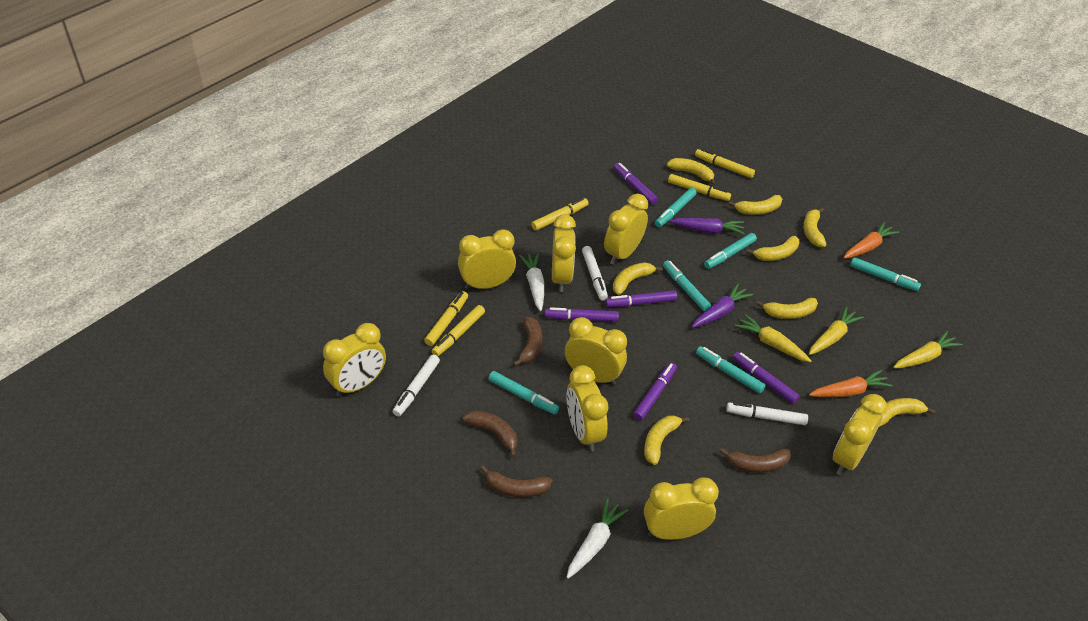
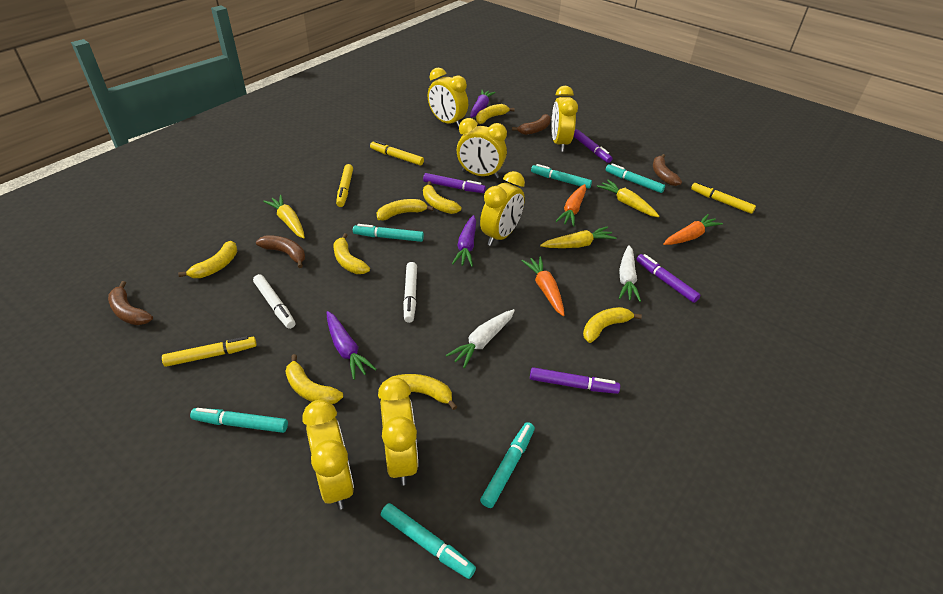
orange carrot: [809,370,893,397] [843,222,899,259] = 2 -> [522,256,565,316] [556,184,586,227] [663,214,723,245] = 3
purple carrot: [669,218,745,234] [692,284,753,328] = 2 -> [327,311,377,380] [452,215,476,267] [470,90,496,118] = 3
purple marker: [544,307,619,322] [605,290,677,307] [613,163,658,204] [633,362,677,421] [733,352,799,404] = 5 -> [423,173,486,193] [530,367,620,394] [574,129,612,163] [636,254,701,303] = 4
white marker: [393,355,440,416] [582,246,608,301] [726,402,808,425] = 3 -> [253,274,295,329] [403,262,417,323] = 2
yellow clock: [323,323,386,397] [458,229,516,289] [552,214,576,292] [565,317,627,385] [566,365,608,452] [604,194,648,265] [644,478,719,540] [833,394,887,475] = 8 -> [302,400,354,510] [378,377,418,486] [428,68,468,128] [457,118,507,179] [480,171,525,246] [551,86,578,152] = 6
yellow marker: [424,291,468,346] [432,305,485,356] [531,198,589,231] [668,174,731,201] [695,148,755,178] = 5 -> [162,336,257,367] [336,164,353,207] [370,140,424,166] [691,182,756,214] = 4

